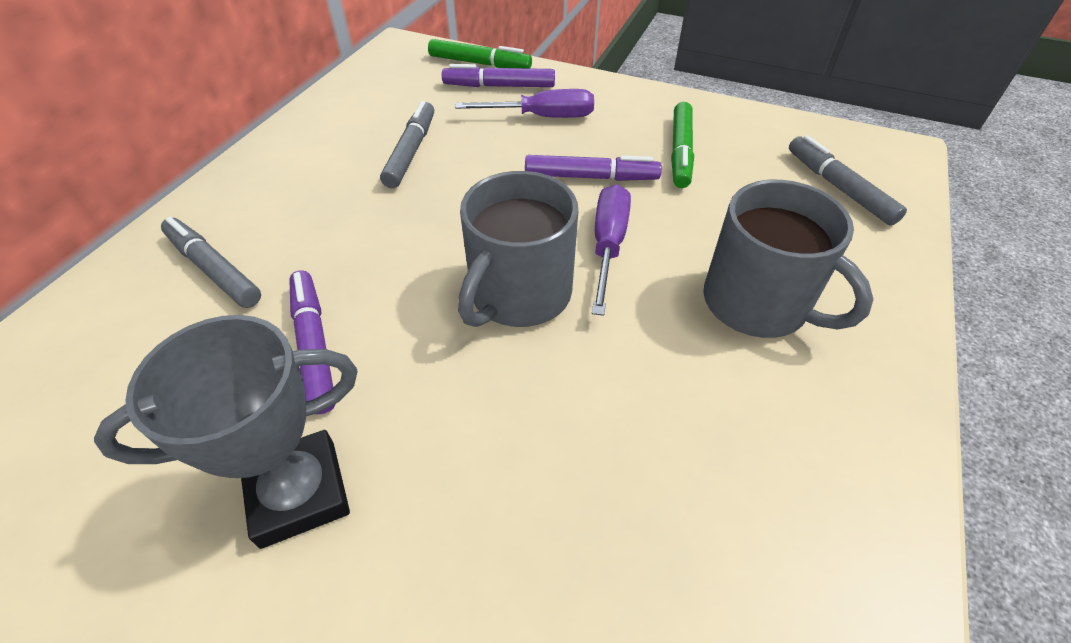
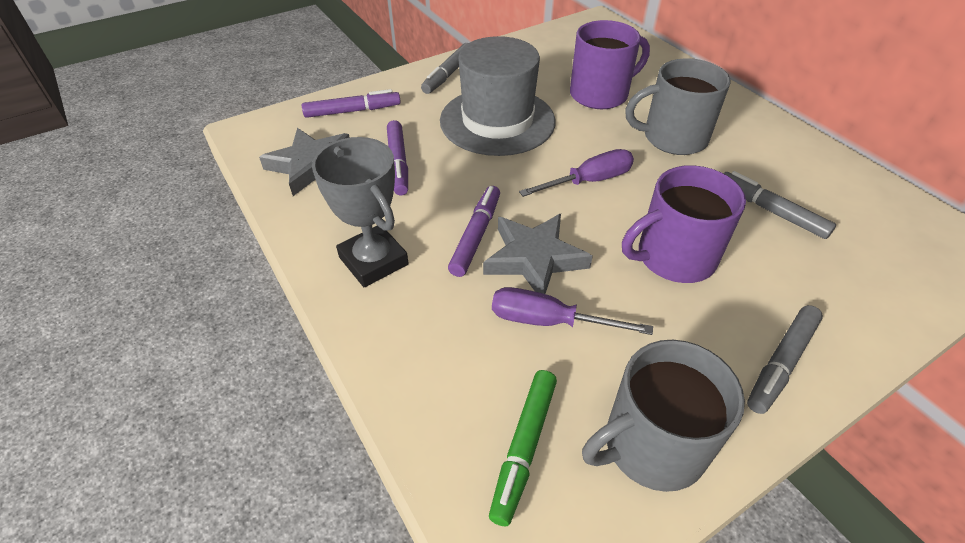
green marker: [428,39,532,69] [671,102,694,188] = 2 -> [489,370,557,526] = 1
grey hat: none = 0 -> [440,36,556,156] = 1
grey star: none = 0 -> [259,128,350,196] [483,214,593,294] = 2
purple mug: none = 0 -> [570,20,650,109] [622,165,746,283] = 2

